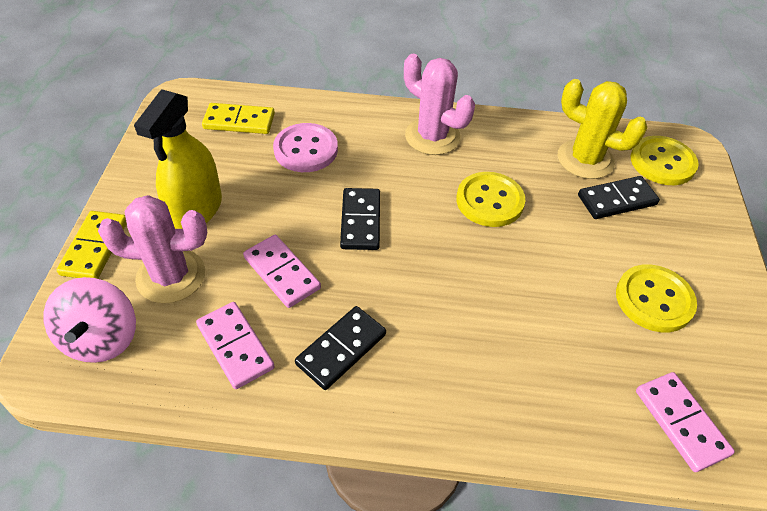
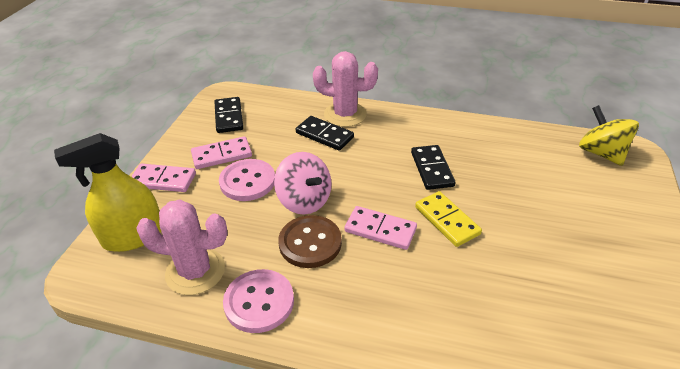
brown button: none = 0 -> [278,215,342,268] = 1
pink button: [273,123,338,172] = 1 -> [219,159,275,201] [223,269,294,333] = 2
yellow button: [456,172,525,227] [616,264,697,332] [631,136,699,185] = 3 -> none = 0
yellow cactus: [558,79,647,179] = 1 -> none = 0
yellow domino: [57,211,127,279] [202,103,275,134] = 2 -> [415,191,482,247] = 1
yellow spinning top: none = 0 -> [579,105,639,166] = 1

